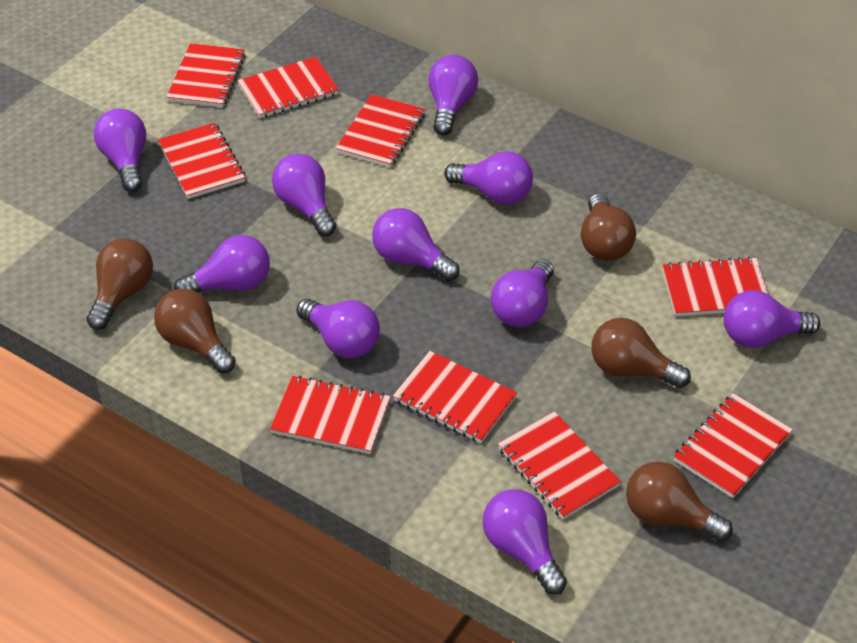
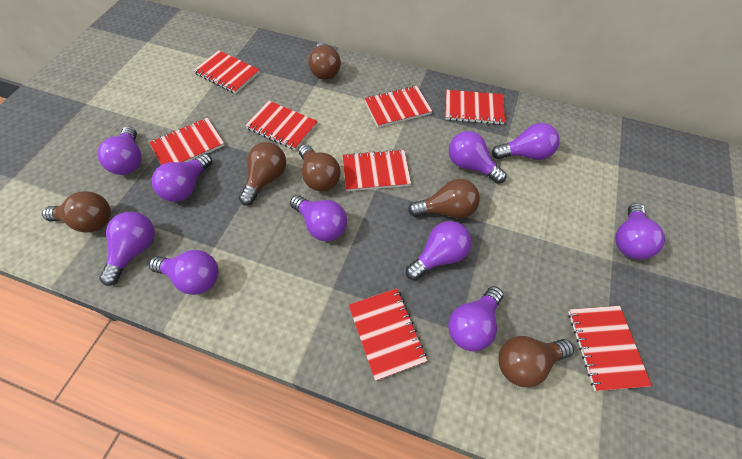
brown light bulb: [86,238,153,330] [154,289,236,374] [581,193,636,261] [591,318,691,388] [626,462,733,542] = 5 -> [42,191,111,233] [239,142,286,205] [299,144,341,191] [308,42,341,80] [408,179,480,219] [498,336,574,388] = 6
red notebook: [158,123,245,199] [167,43,246,107] [237,57,339,118] [270,375,391,454] [335,94,425,168] [393,351,517,443] [498,411,621,520] [662,257,769,316] [674,393,793,498] = 9 -> [149,118,225,165] [193,50,260,94] [245,101,318,150] [342,149,411,191] [349,288,427,381] [364,86,432,128] [446,90,505,125] [568,306,652,391] = 8

